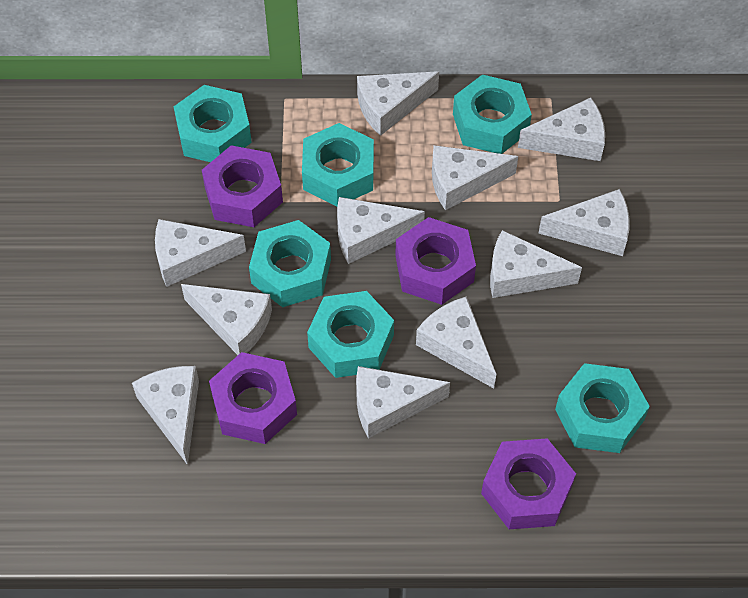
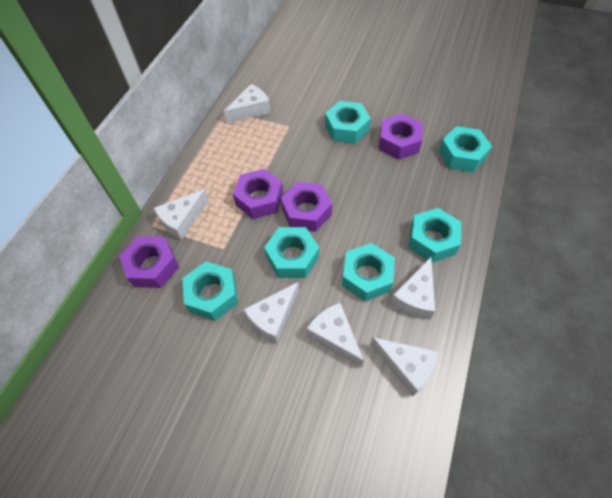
white cheese: [132,366,199,465] [155,219,246,287] [181,284,272,355] [337,197,425,264] [356,366,450,439] [357,71,439,136] [416,296,496,388] [432,145,518,210] [490,230,582,298] [518,97,605,161] [538,189,630,256] = 11 -> [154,189,209,240] [224,84,271,123] [244,282,299,344] [307,303,364,367] [370,337,438,396] [390,257,435,320] = 6

